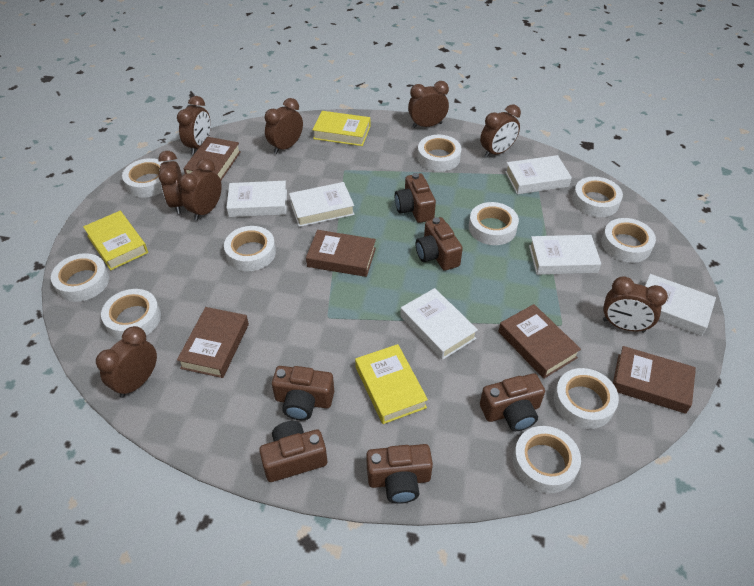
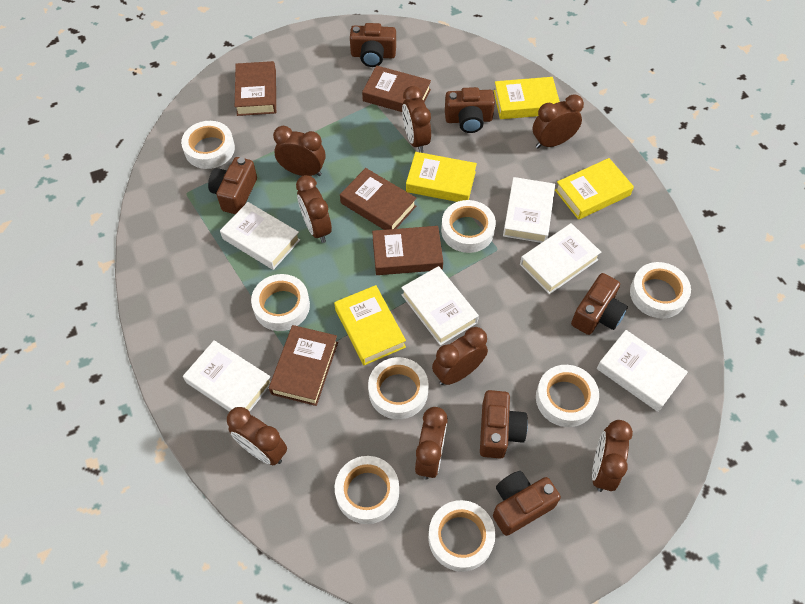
white tape: [51,253,109,302] [101,289,161,340] [122,158,163,197] [224,226,276,271] [417,135,462,172] [469,202,519,245] [513,426,581,493] [554,368,619,429] [572,177,623,217] [601,218,656,263] = 10 -> [181,121,235,169] [251,274,310,331] [335,456,399,524] [368,357,429,419] [428,500,495,572] [441,200,496,253] [536,365,599,427] [630,262,691,319] = 8
yellow book: [83,211,148,270] [312,111,370,146] [355,344,428,424] = 3 -> [334,285,406,365] [406,152,477,202] [494,77,560,119] [555,158,634,220] = 4

